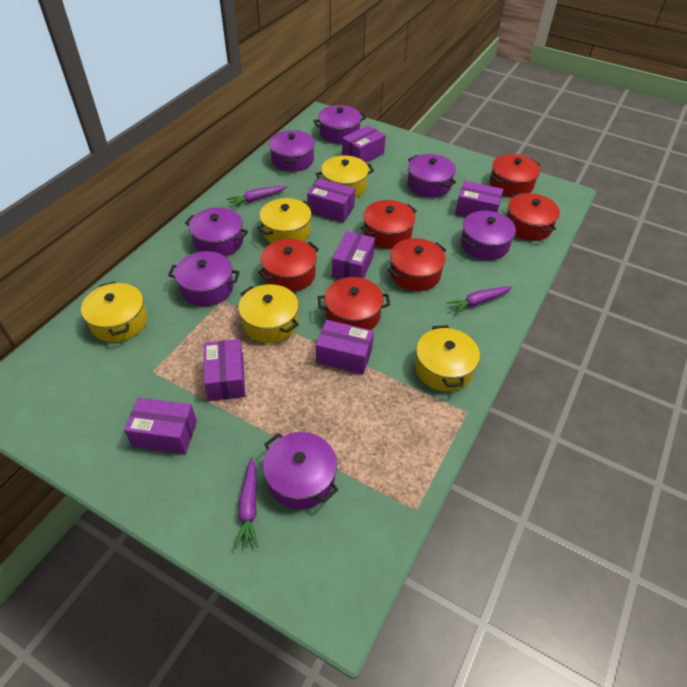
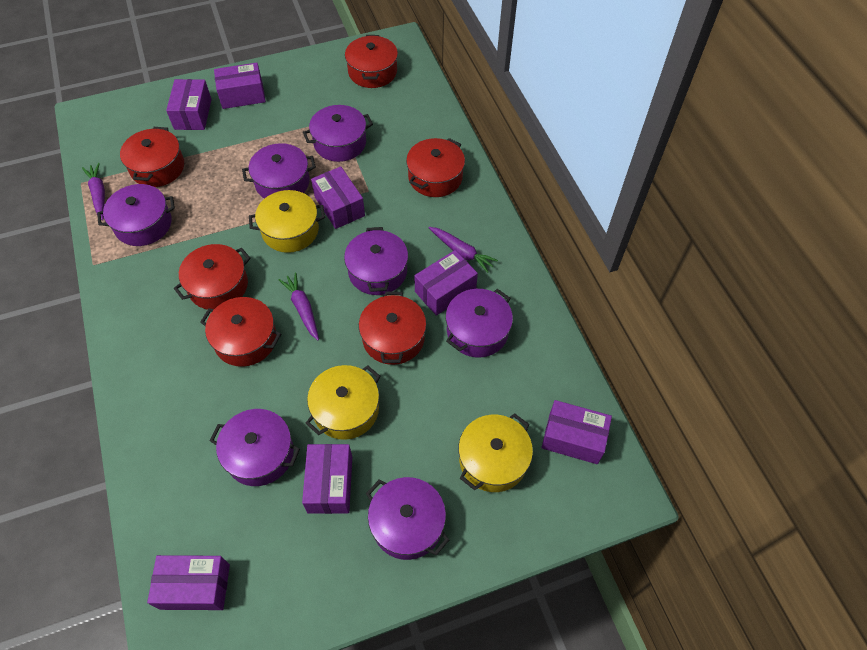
yellow pot: [81,281,147,342] [238,284,299,343] [257,198,313,243] [315,155,374,198] [415,325,480,392] = 5 -> [249,190,325,253] [305,365,381,440] [458,413,533,492] = 3

